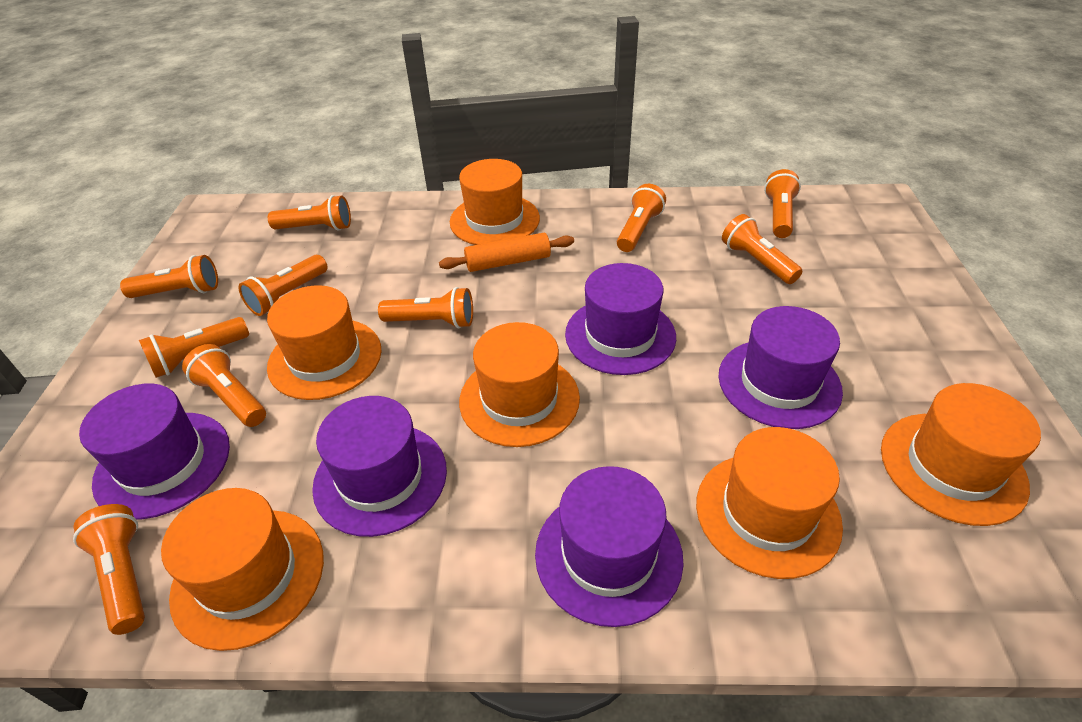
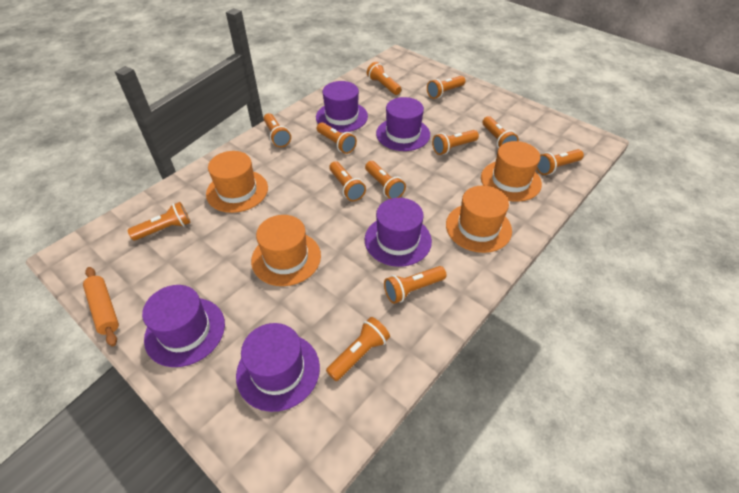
orange flashlight: [73,504,145,635] [120,255,218,298] [139,317,249,378] [182,344,266,427] [238,255,328,316] [268,195,351,231] [378,287,473,328] [617,184,666,252] [722,214,802,284] [764,169,801,238] = 10 -> [128,202,191,240] [263,113,291,147] [317,122,357,154] [326,317,390,381] [329,161,366,201] [365,161,406,199] [367,62,401,95] [384,266,446,304] [427,76,465,99] [432,130,479,155] [482,116,519,148] [537,149,584,175] = 12
orange hat: [161,488,324,651] [267,285,382,400] [450,159,540,245] [459,322,580,447] [696,427,843,579] [881,383,1041,526] = 6 -> [206,151,268,213] [251,215,321,286] [446,186,512,253] [481,141,542,202] = 4

